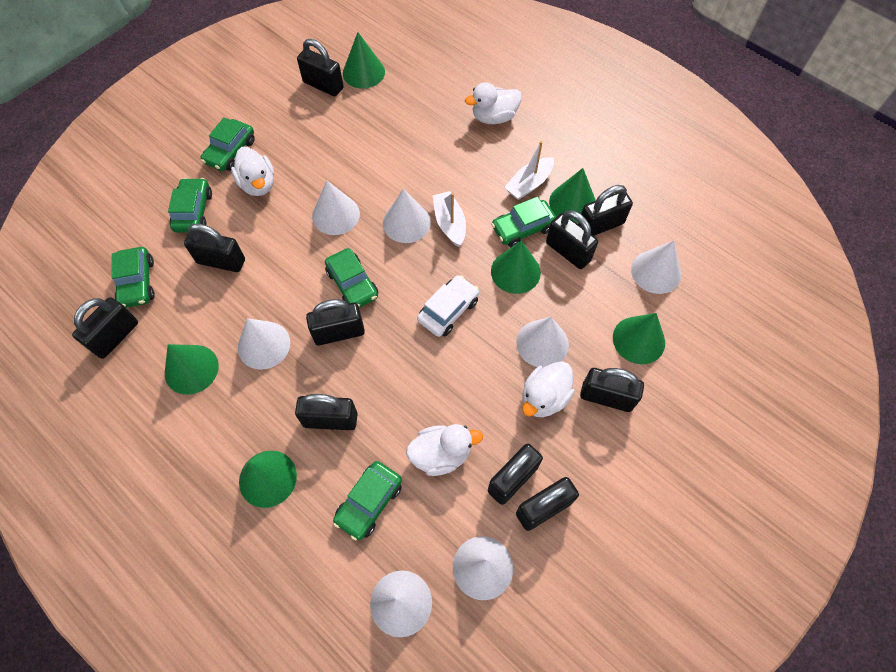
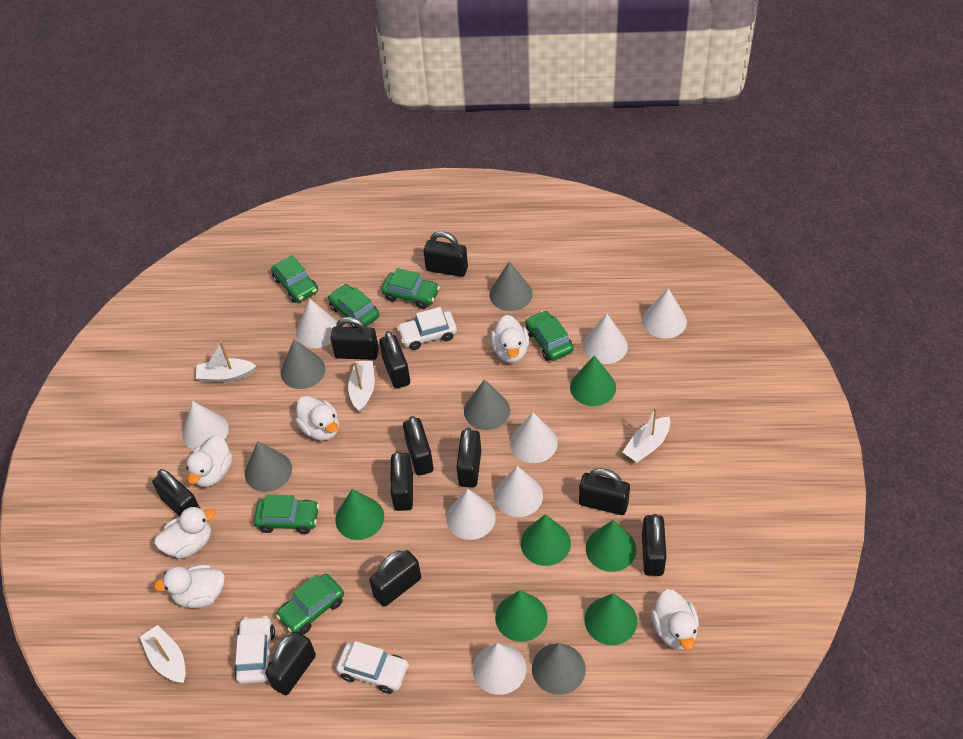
black padlock: [72,297,138,359] [184,223,245,272] [295,394,358,430] [297,39,344,97] [306,299,365,345] [488,444,543,505] [516,477,579,531] [546,210,598,269] [578,185,633,236] [580,368,644,412] = 10 -> [152,469,199,516] [265,632,316,695] [331,317,379,360] [369,550,421,607] [379,331,410,389] [390,451,413,511] [403,416,434,476] [423,231,468,277] [456,428,481,488] [579,468,630,515] [642,514,667,576] = 11
grey cone: none = 0 -> [245,441,292,492] [281,339,325,389] [464,379,510,430] [489,261,533,311] [532,643,586,695] = 5
white boat: [433,191,466,247] [504,141,554,200] = 2 -> [140,625,186,683] [196,341,257,382] [348,361,375,412] [623,407,670,463] = 4
white car: [417,275,479,337] = 1 -> [234,616,275,684] [336,641,409,694] [397,307,457,350] = 3
white cone: [238,318,290,369] [312,181,360,235] [370,570,432,637] [383,188,431,243] [453,536,513,600] [516,317,569,368] [631,241,681,294] = 7 -> [182,401,229,450] [296,299,337,348] [446,489,496,540] [473,643,527,695] [494,466,543,517] [510,412,558,463] [583,314,628,364] [642,288,687,339] = 8
white duck: [231,147,274,196] [406,424,483,476] [465,82,522,124] [522,361,575,417] = 4 -> [154,506,216,559] [154,565,225,608] [186,435,233,487] [295,396,339,441] [491,315,529,363] [651,589,699,650] = 6

